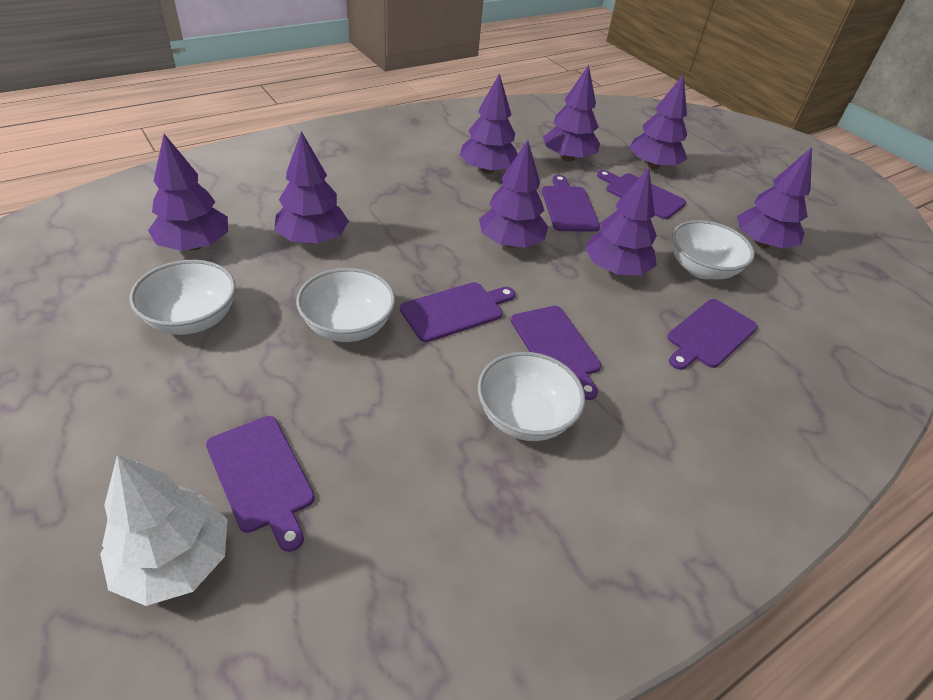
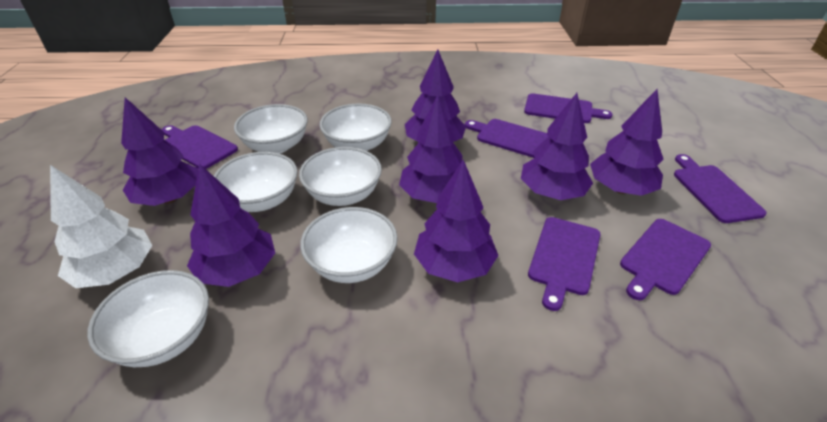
purple tree: [148,134,228,251] [274,131,349,244] [460,73,518,174] [479,140,548,248] [543,65,600,162] [585,168,657,275] [629,74,687,169] [737,147,812,248] = 8 -> [121,97,198,206] [187,163,275,287] [399,95,463,203] [405,50,466,142] [414,160,498,282] [521,93,593,200] [590,89,664,196] = 7
white bowl: [130,260,236,335] [296,268,395,342] [478,352,585,441] [672,220,755,279] = 4 -> [87,270,209,367] [214,152,298,212] [234,104,308,154] [299,147,382,206] [300,207,398,283] [319,103,392,151] = 6

